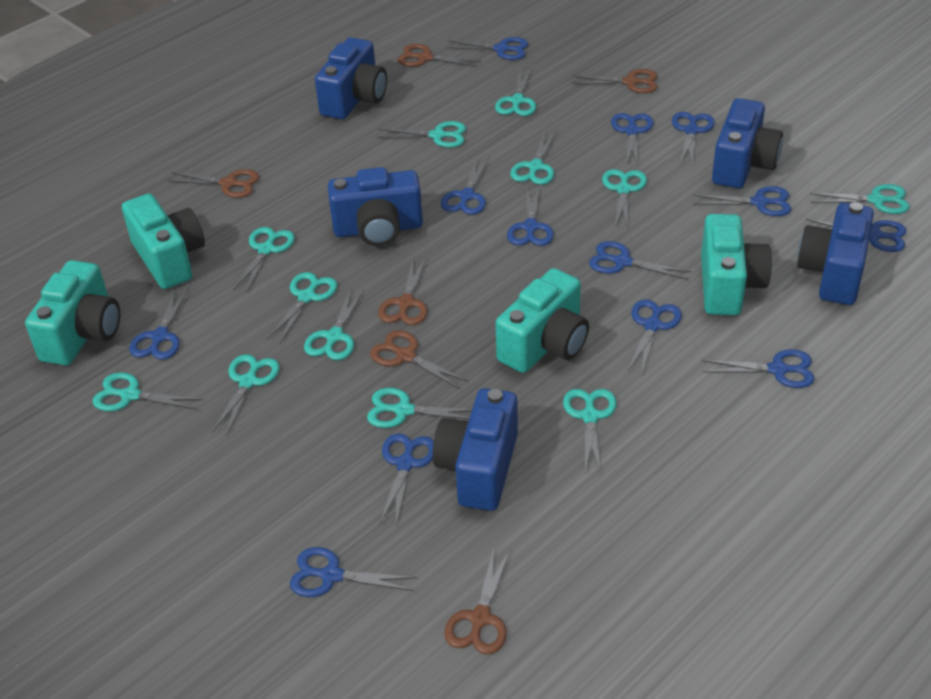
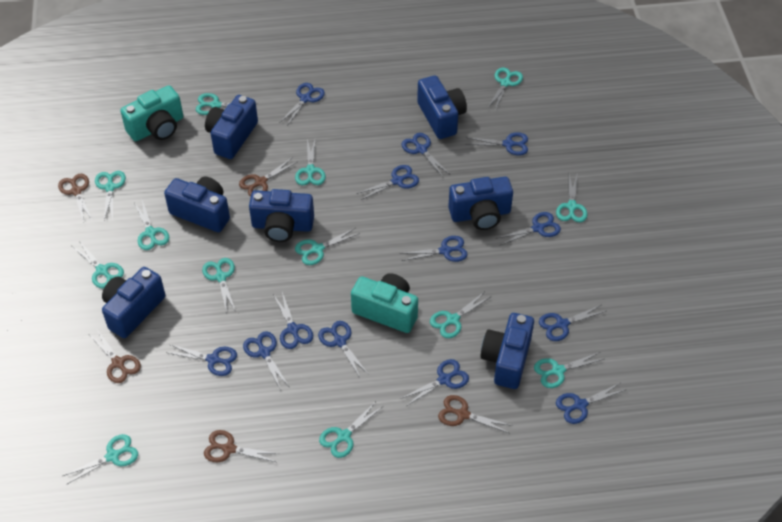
blue camera: [315,37,387,119] [328,167,423,246] [433,388,518,511] [712,98,783,188] [797,202,874,305] = 5 -> [102,267,165,338] [164,177,230,232] [205,95,258,159] [249,189,314,242] [417,76,467,139] [448,177,513,230] [480,313,534,389] = 7
brown scissors: [167,169,259,198] [370,330,469,389] [378,256,428,325] [398,44,481,67] [444,549,510,654] [572,69,658,93] = 6 -> [58,174,92,222] [90,330,141,383] [204,430,279,462] [239,157,297,197] [438,395,513,433] = 5
turquoise camera: [25,260,120,366] [122,194,205,289] [495,268,589,373] [701,214,772,315] = 4 -> [120,85,183,141] [351,273,418,333] = 2
turquoise scissors: [93,372,203,411] [212,354,280,436] [233,227,295,293] [267,272,337,343] [304,289,364,360] [367,388,472,428] [377,121,466,148] [495,68,536,116] [510,130,557,185] [563,389,617,475] [602,169,647,229] [809,184,910,214] = 12 -> [63,434,138,485] [72,241,124,288] [95,171,126,220] [134,200,169,250] [196,93,258,115] [202,258,236,313] [295,137,326,185] [295,228,360,265] [319,401,382,458] [430,292,490,338] [487,68,523,111] [534,352,604,388] [556,174,588,222] = 13

